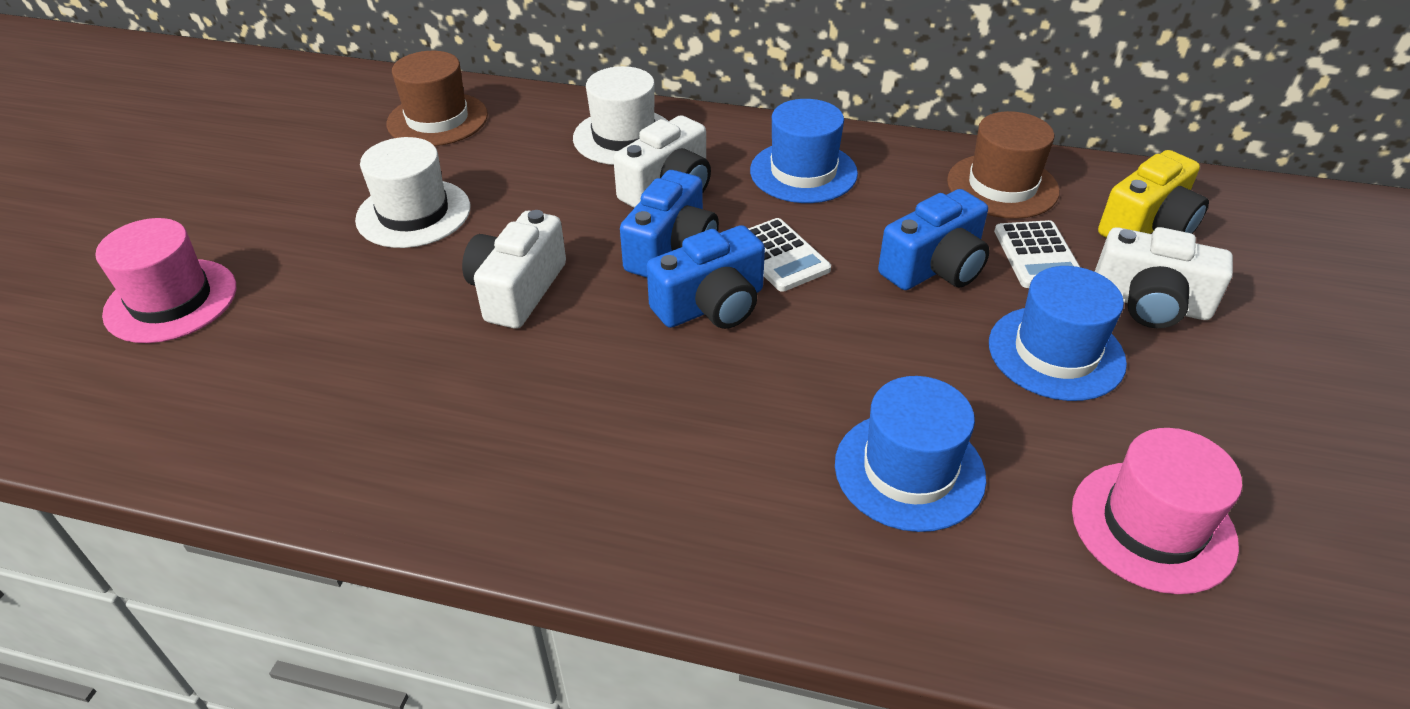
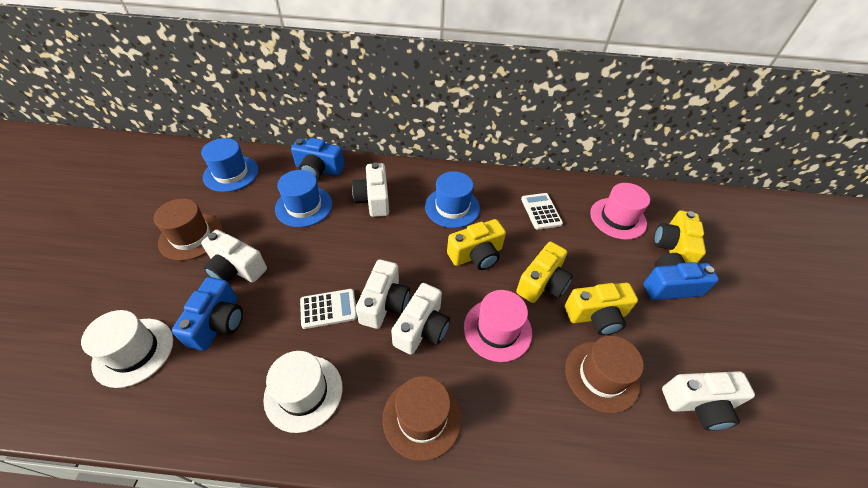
brown hat: [386,51,488,146] [947,111,1060,219] = 2 -> [154,198,223,261] [383,376,462,461] [565,336,644,413] = 3
white camera: [462,210,566,329] [613,115,711,208] [1095,227,1233,328] = 3 -> [201,230,267,283] [352,162,389,217] [356,259,410,329] [391,283,450,355] [662,371,755,431] = 5
yellow camera: [1098,150,1209,238] = 1 -> [447,219,506,270] [516,242,573,303] [565,283,638,336] [654,210,706,263] = 4

